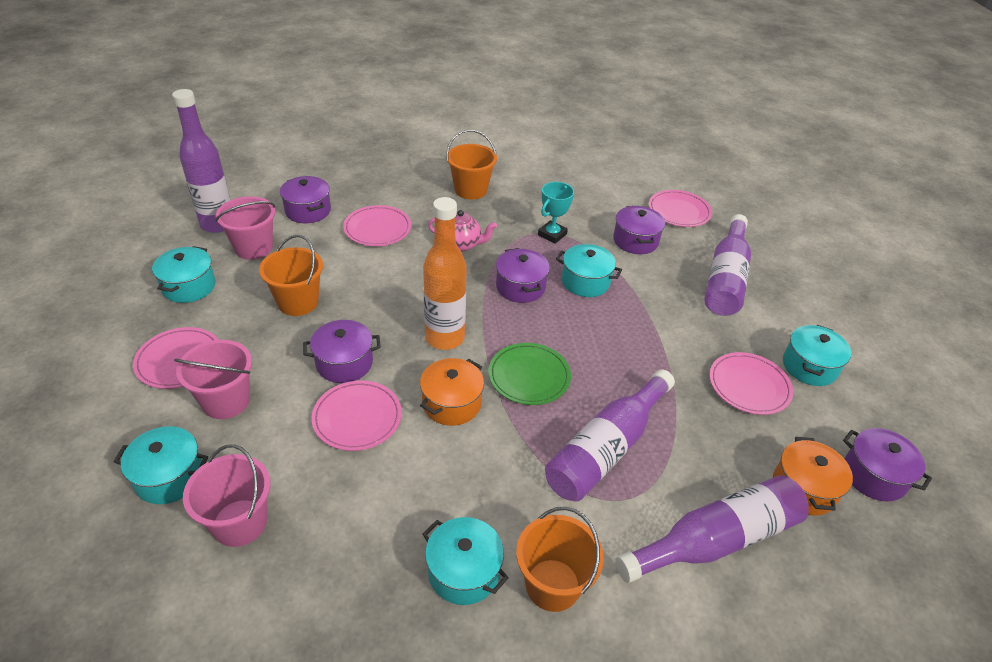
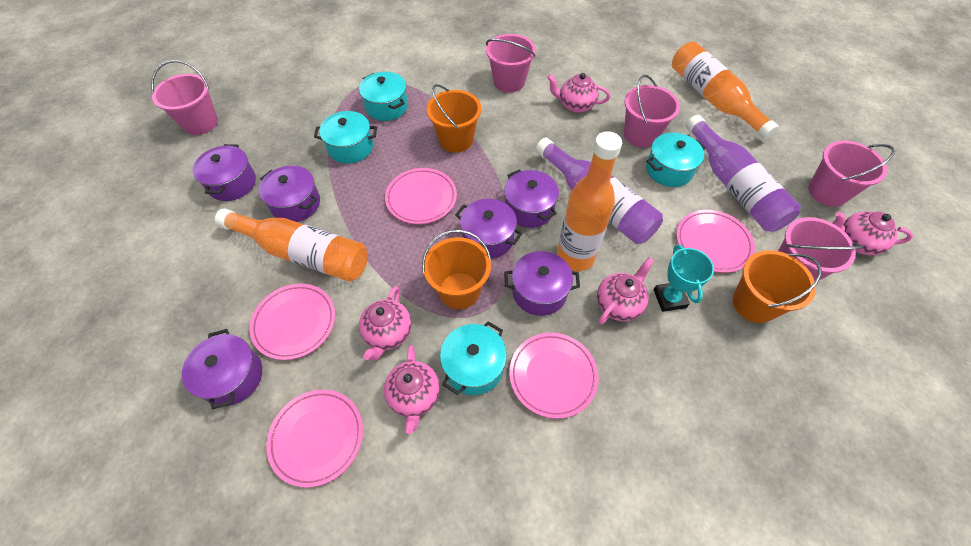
green plate: [489,343,571,405] = 1 -> none = 0
orange bottle: [423,197,467,350] = 1 -> [215,208,368,282] [557,131,622,271] [672,41,779,140] = 3
orange pot: [420,358,484,426] [773,437,853,515] = 2 -> none = 0
pink bucket: [174,340,252,419] [183,444,271,547] [215,196,275,260] = 3 -> [151,60,218,135] [486,34,536,93] [624,75,680,148] [778,217,863,281] [808,141,895,207] = 5
pink teapot: [428,210,497,252] = 1 -> [359,286,412,361] [384,345,440,434] [547,73,610,113] [597,258,654,325] [833,211,913,255] = 5
purple bottle: [172,89,231,233] [545,369,675,501] [616,475,809,583] [704,214,751,316] = 4 -> [536,138,663,244] [685,115,801,232] = 2
purple pot: [280,176,331,223] [303,320,381,383] [496,248,550,303] [613,206,665,254] [843,428,932,501] = 5 -> [182,329,262,410] [193,144,256,201] [259,165,320,222] [455,199,523,259] [504,169,559,228] [505,251,580,316] = 6
turquoise pot: [114,426,208,504] [152,246,215,303] [423,517,509,605] [556,244,622,297] [783,325,851,386] = 5 -> [314,111,377,164] [359,72,408,121] [440,321,507,395] [646,133,706,187] = 4

